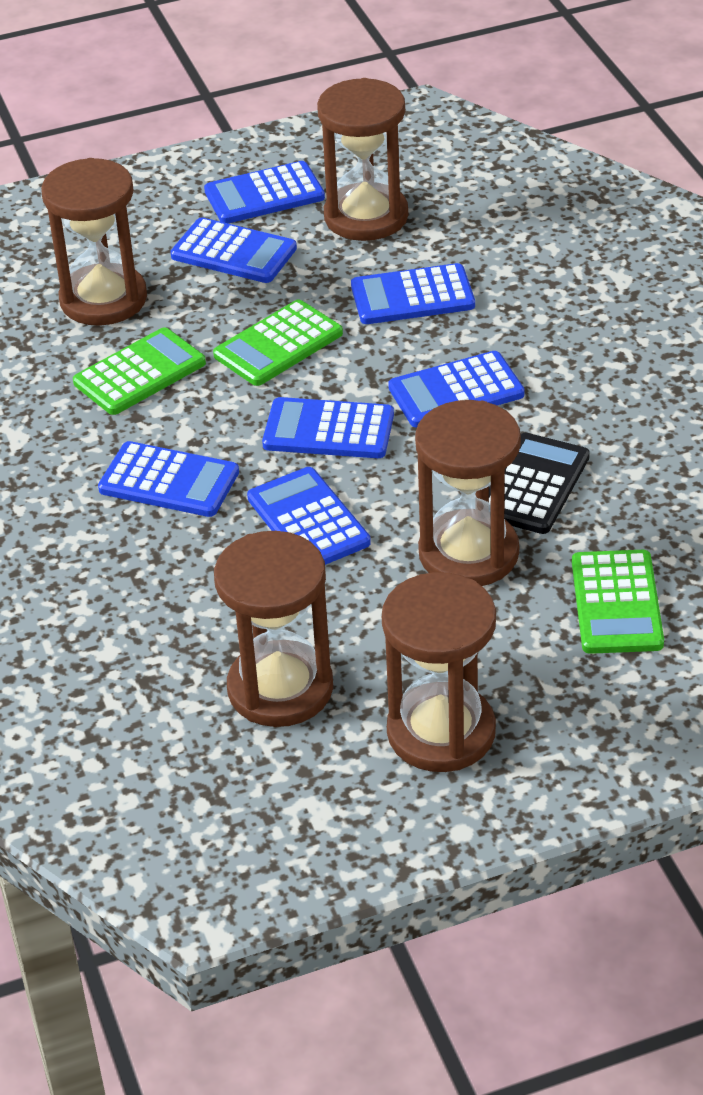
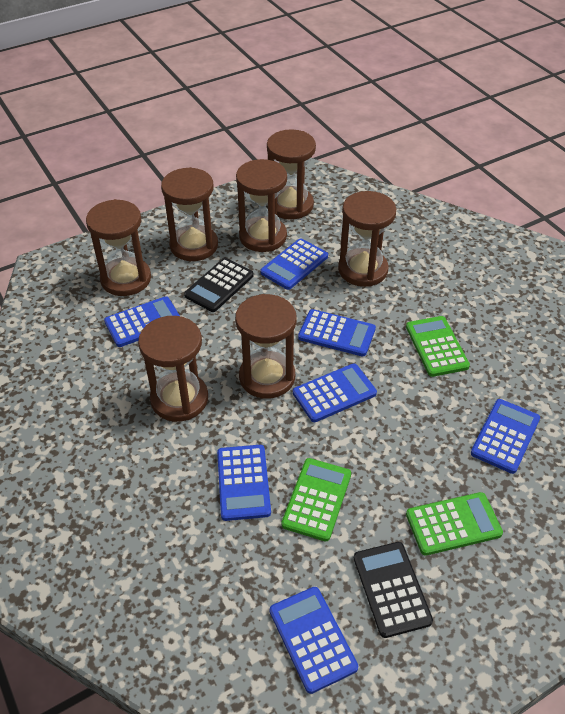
black calculator: [489,433,590,534] = 1 -> [184,258,254,312] [354,542,433,638] = 2
brown hourglass: [41,158,147,326] [214,531,333,727] [317,78,408,241] [382,572,496,772] [415,400,521,586] = 5 -> [86,199,151,296] [138,316,208,422] [161,167,218,261] [235,294,296,399] [236,159,287,252] [267,129,316,220] [338,191,396,287] = 7

